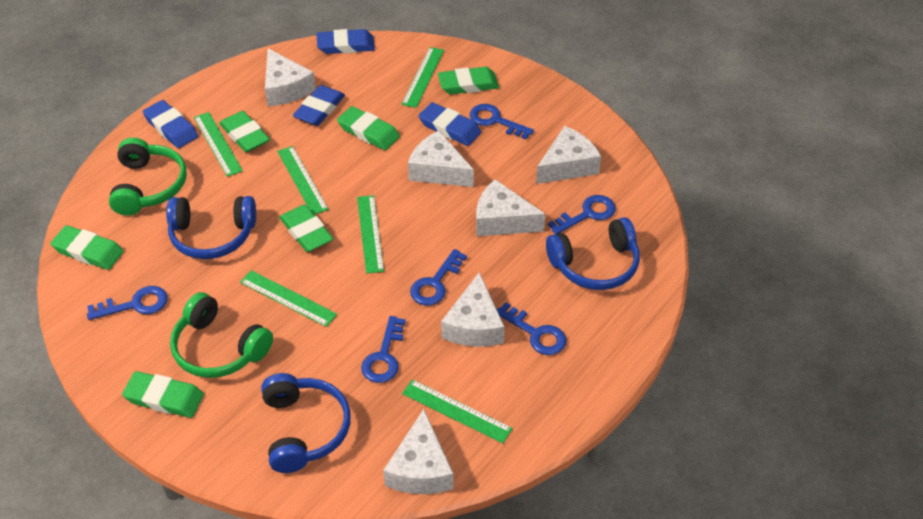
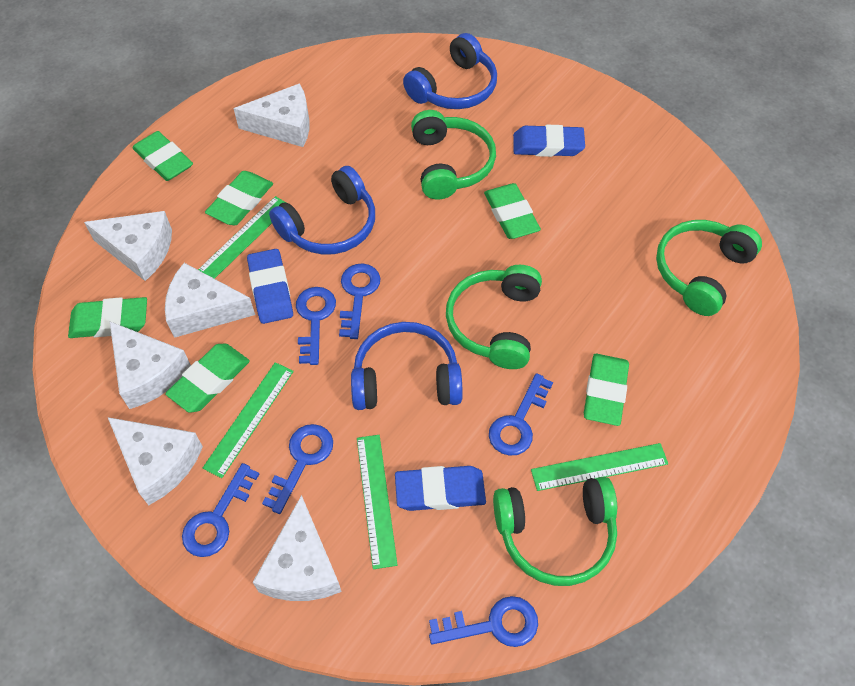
blue eraser: [143,100,198,148] [293,85,345,126] [317,29,375,54] [418,102,481,146] = 4 -> [247,249,293,324] [395,466,486,511] [513,125,585,157] = 3
green headphones: [109,137,187,216] [170,292,273,378] = 2 -> [411,110,496,200] [446,265,542,369] [493,477,617,586] [656,220,762,316] = 4
green ruler: [194,112,243,177] [240,270,337,327] [277,146,329,215] [357,195,384,274] [401,47,444,108] [402,379,513,443] = 6 -> [198,196,286,279] [203,362,294,478] [357,435,398,569] [531,443,668,491] = 4

